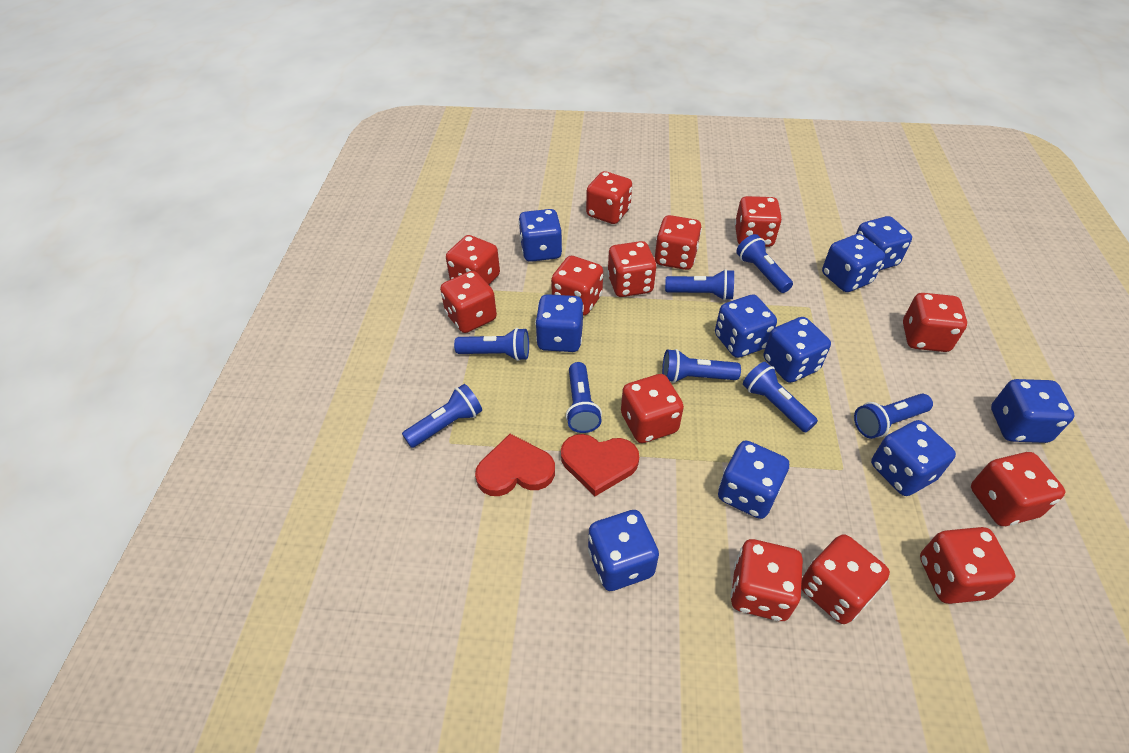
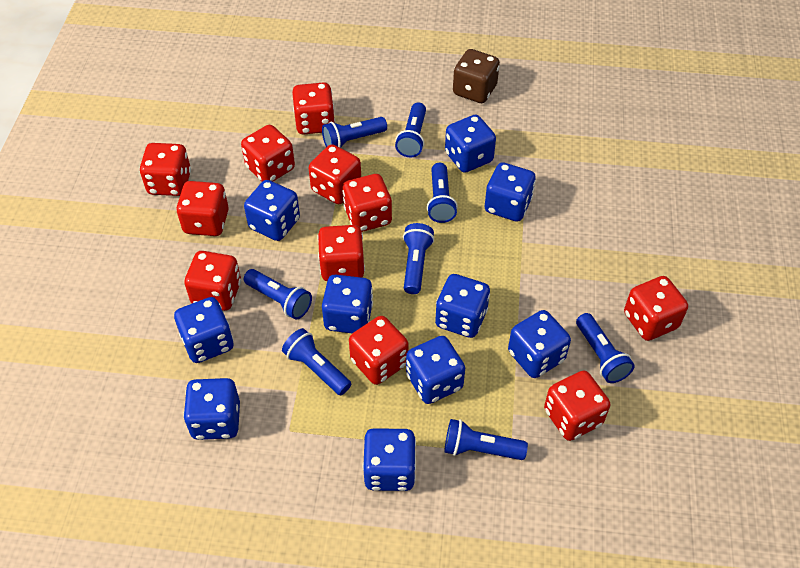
brown dice: none = 0 -> [453,49,500,103] = 1
red dice: [440,271,497,333] [446,235,500,285] [551,256,603,316] [586,171,632,224] [607,241,657,297] [621,374,684,443] [655,215,702,270] [730,539,803,621] [735,196,782,247] [801,534,890,624] [903,293,967,352] [920,527,1016,604] [971,452,1065,526] = 13 -> [140,143,191,196] [176,181,229,236] [184,251,241,311] [241,125,295,182] [292,82,335,135] [309,144,361,204] [318,225,365,281] [342,174,392,232] [349,316,409,385] [544,371,610,441] [624,276,688,341] = 11
red heart: [475,434,555,496] [561,434,639,496] = 2 -> none = 0

